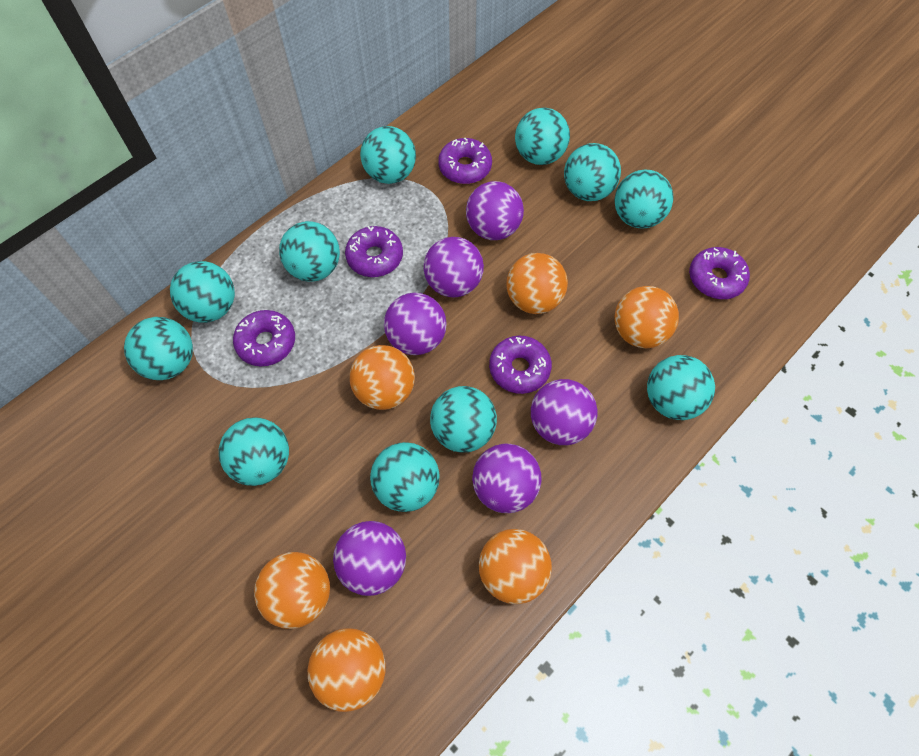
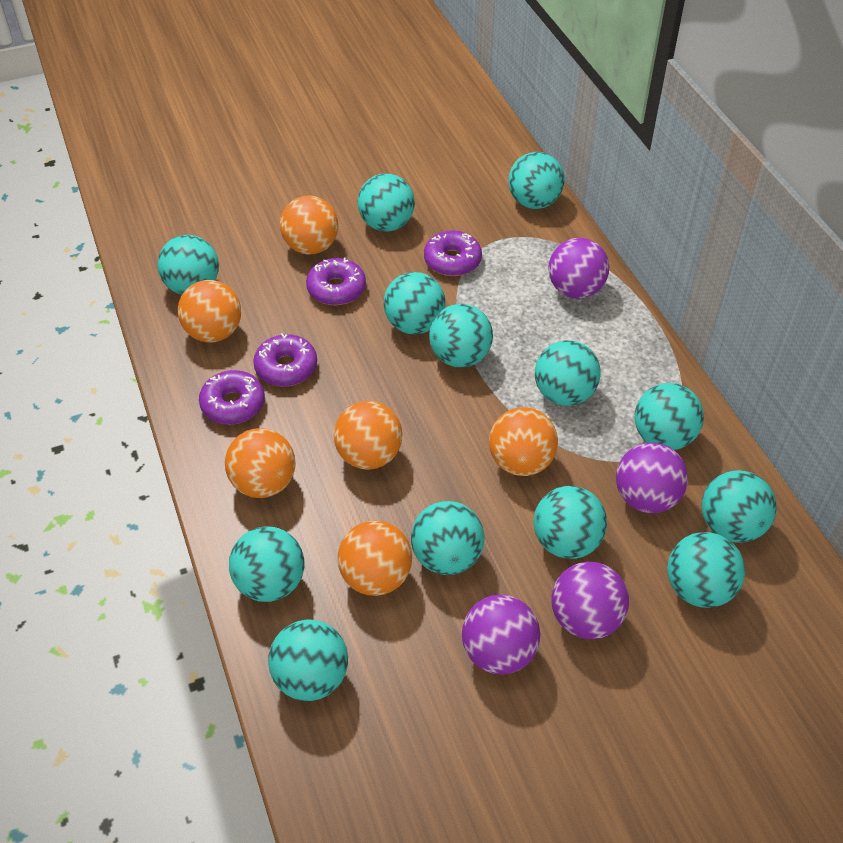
purple ball: [333,521,406,596] [384,293,447,355] [424,237,484,298] [466,181,524,240] [472,444,541,513] [531,379,597,445] = 6 -> [462,595,540,675] [548,238,609,299] [552,562,629,639] [616,443,688,513] = 4
purple donut: [233,310,295,367] [345,226,403,277] [438,137,492,184] [489,336,552,394] [689,247,750,299] = 5 -> [199,370,265,425] [253,333,317,387] [306,257,366,305] [424,231,482,276] = 4
turquoise ball: [124,317,193,380] [170,261,235,323] [219,417,289,486] [279,221,340,282] [360,126,416,184] [370,442,440,512] [430,386,497,453] [515,107,570,165] [564,143,621,201] [614,170,674,229] [647,355,715,420] = 11 -> [157,235,219,295] [229,526,305,602] [268,619,348,701] [358,173,415,232] [383,272,446,335] [411,501,485,575] [429,304,493,368] [508,152,565,209] [534,486,607,559] [535,340,601,406] [635,383,704,450] [667,532,745,608] [701,470,777,543] = 13

